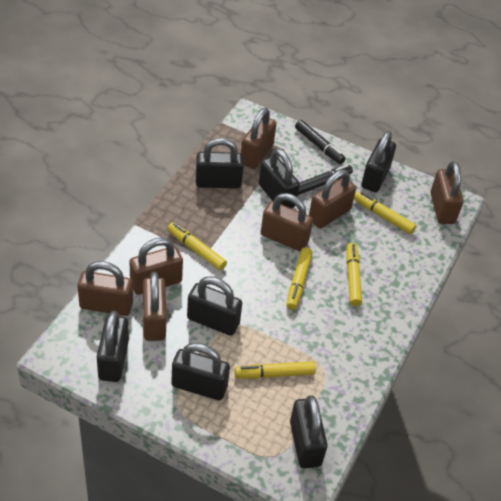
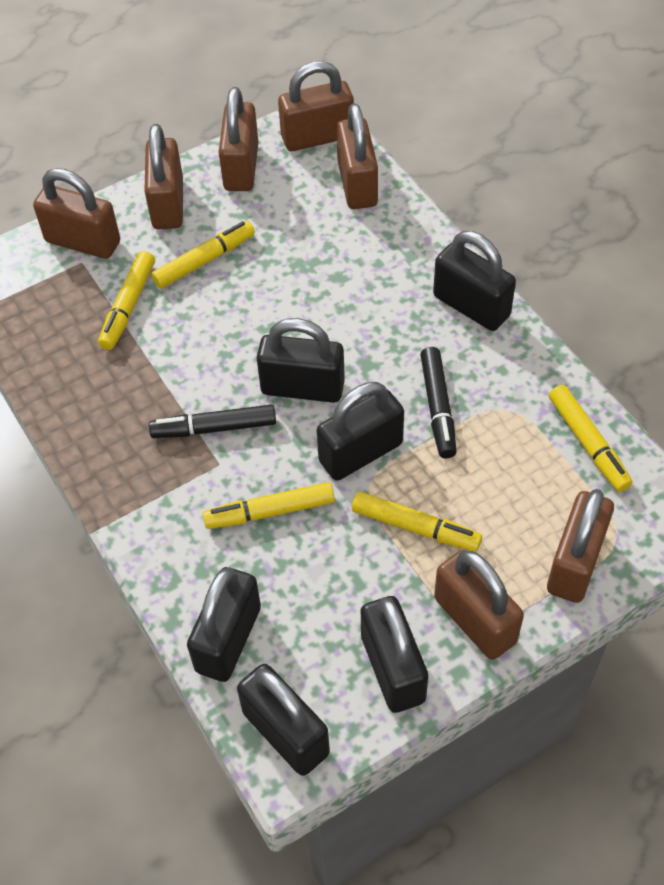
black padlock: [97,311,129,382] [171,343,230,400] [187,276,242,336] [196,138,244,189] [259,148,300,208] [290,395,328,469] [361,131,396,192] = 7 -> [187,567,261,682] [237,664,330,776] [257,318,345,403] [317,382,404,481] [361,596,428,713] [433,231,516,331] = 6

